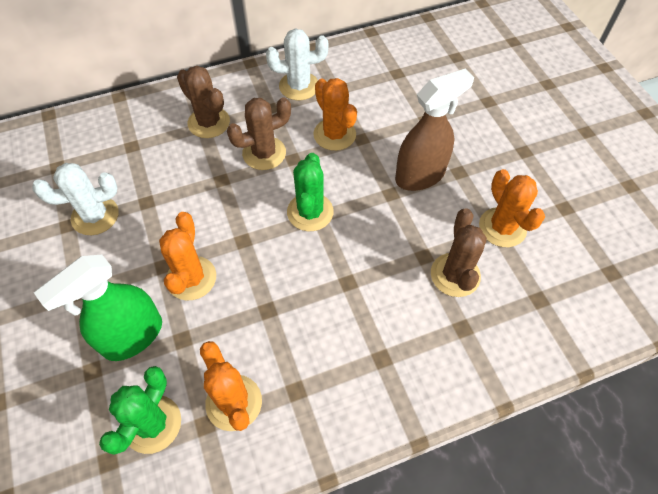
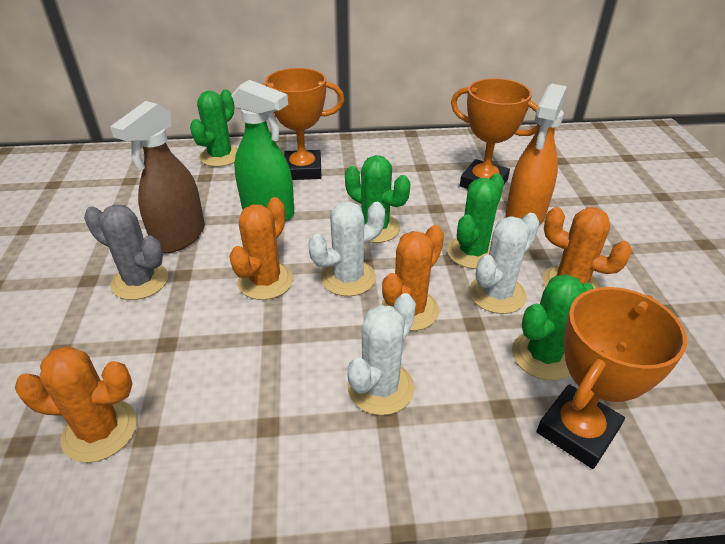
brown cactus: [177,66,230,138] [227,97,291,170] [431,208,487,297] = 3 -> none = 0
green cactus: [99,366,181,455] [287,153,334,231] = 2 -> [190,89,238,167] [345,155,410,243] [447,174,504,269] [512,274,594,380] = 4
grey cactus: none = 0 -> [84,205,168,300] = 1
orange spray bottle: none = 0 -> [506,83,567,225] = 1
orange trophy: none = 0 -> [262,68,345,180] [451,78,538,189] [537,287,687,469] = 3
white cactus: [32,163,119,235] [266,28,328,100] = 2 -> [308,201,385,296] [347,293,416,415] [469,213,540,314] = 3

